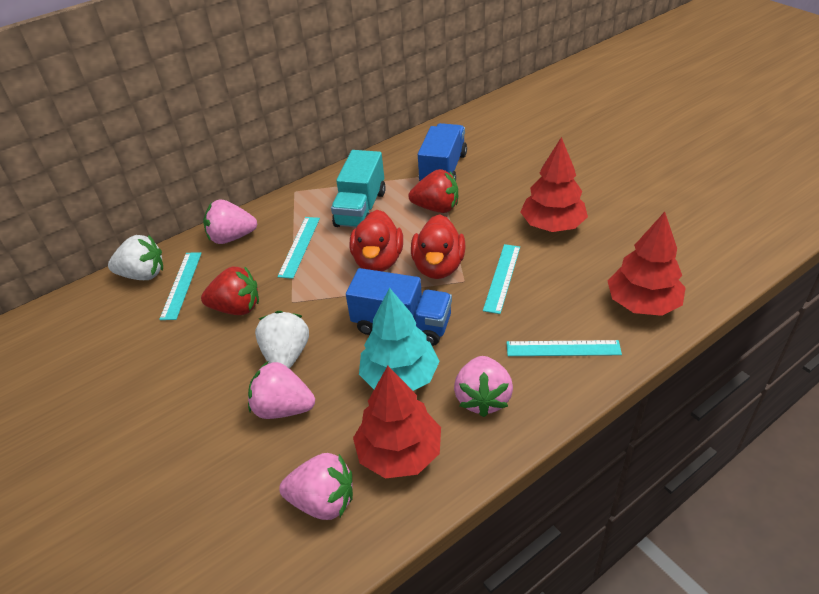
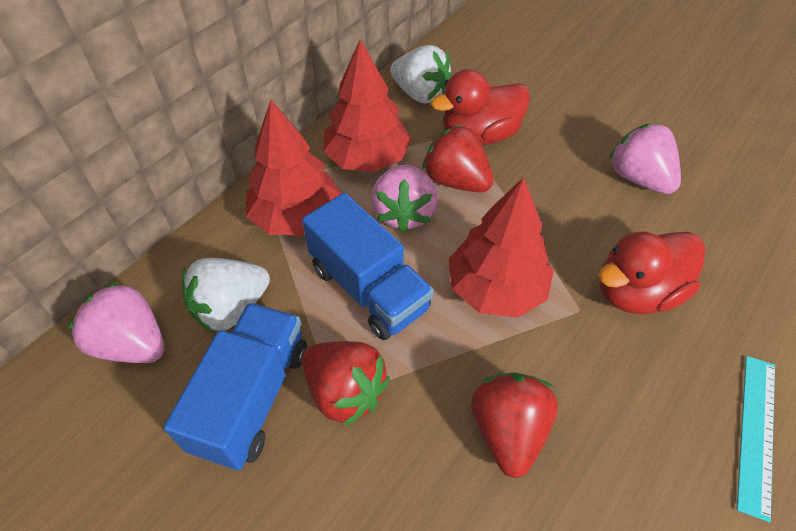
pink strawberry: [203,200,257,244] [248,362,315,419] [279,453,353,520] [454,356,513,417] = 4 -> [68,281,165,363] [371,165,438,233] [609,124,681,194] = 3
red strawberry: [201,267,259,315] [409,169,458,213] = 2 -> [302,341,390,427] [422,125,494,192] [471,372,558,478] = 3
turquoise ruler: [159,252,202,320] [277,217,320,279] [483,244,520,314] [507,340,622,356] = 4 -> [737,356,775,522] = 1
turquoise tree: [359,287,440,391] = 1 -> none = 0
turquoise truck: [331,150,386,228] = 1 -> none = 0

